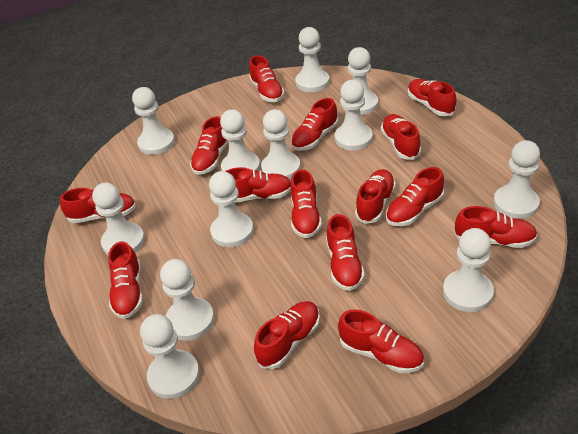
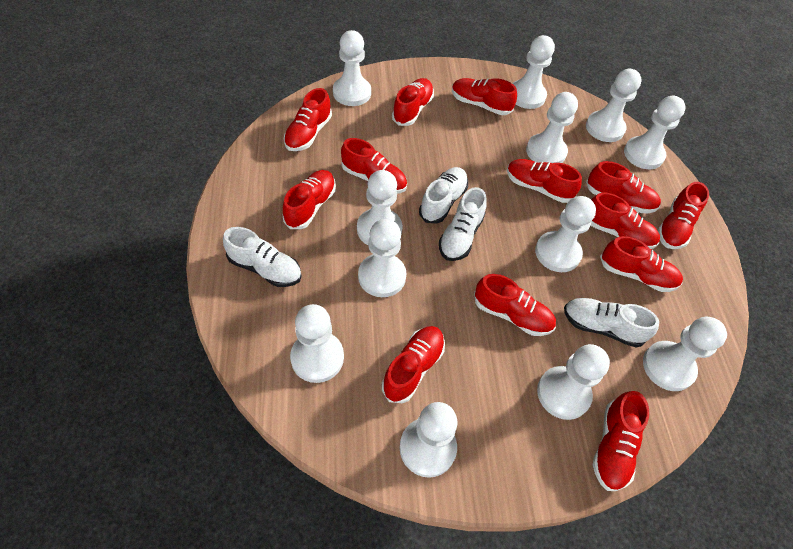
red shoe: [60,188,136,223] [108,242,143,319] [190,116,229,175] [226,167,291,203] [249,55,285,102] [254,301,320,369] [290,169,322,238] [291,98,338,151] [326,214,365,291] [338,310,424,373] [355,169,396,224] [381,114,421,160] [386,167,444,226] [408,79,456,116] [454,206,538,248] = 15 -> [283,170,336,229] [284,88,332,151] [341,138,407,194] [382,326,445,403] [392,78,434,126] [452,78,517,115] [474,274,556,336] [507,159,582,203] [586,161,661,213] [591,193,660,249] [593,391,649,491] [600,236,683,292] [658,182,709,249] = 13
white shoe: none = 0 -> [223,227,302,287] [419,167,468,223] [439,187,487,261] [564,298,659,347] = 4

